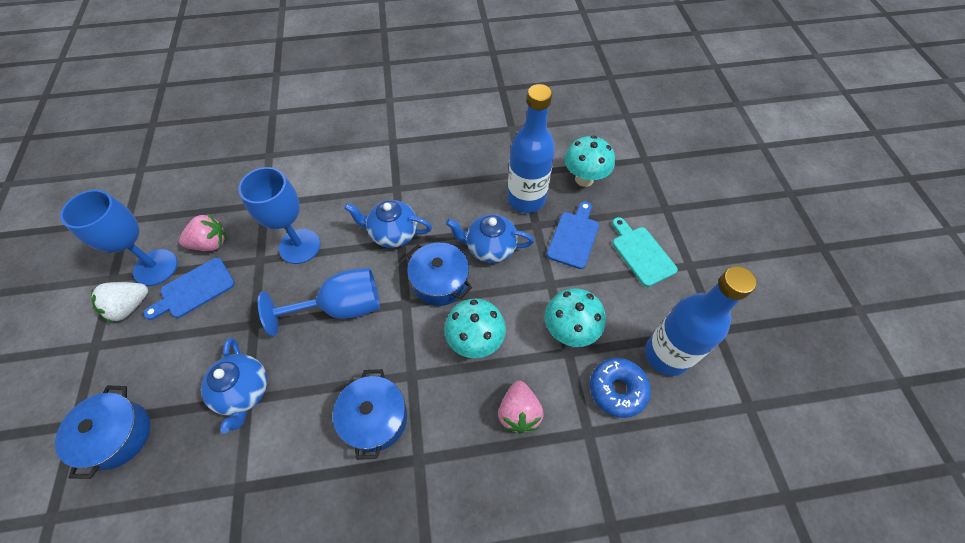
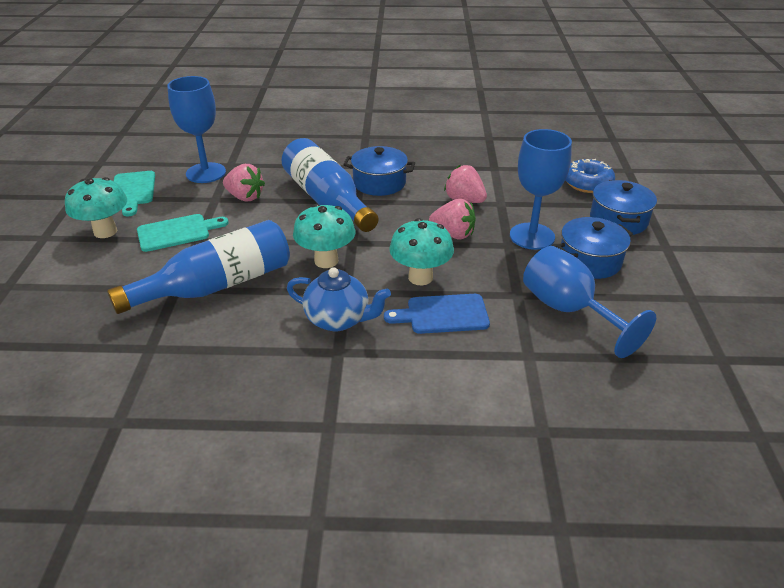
blue cutting board: [143,258,235,320] [547,201,599,269] = 2 -> [384,294,490,334] = 1
blue teapot: [201,338,267,434] [344,200,432,248] [446,214,534,263] = 3 -> [287,267,391,331] = 1
pink strawberry: [179,213,227,251] [498,381,544,434] = 2 -> [223,164,265,201] [429,199,476,239] [444,165,487,203] = 3
turquoise cutting board: [612,217,678,287] = 1 -> [114,171,155,216] [137,214,229,252] = 2
white strawberry: [91,282,148,323] = 1 -> none = 0

